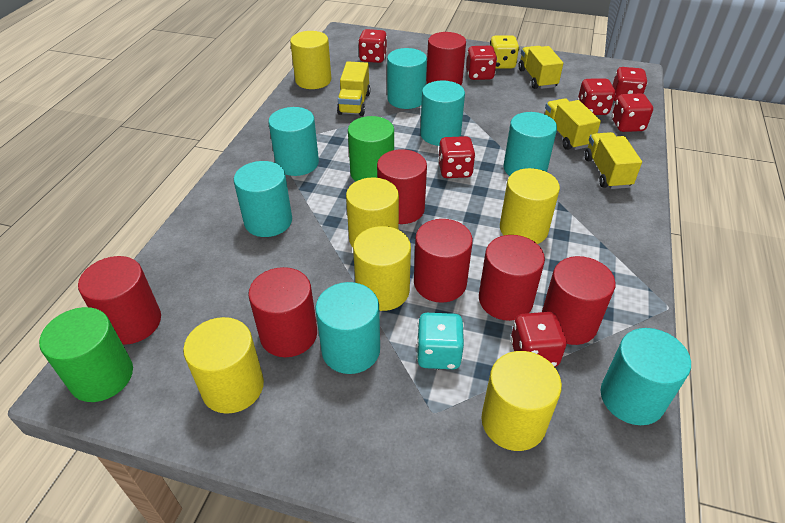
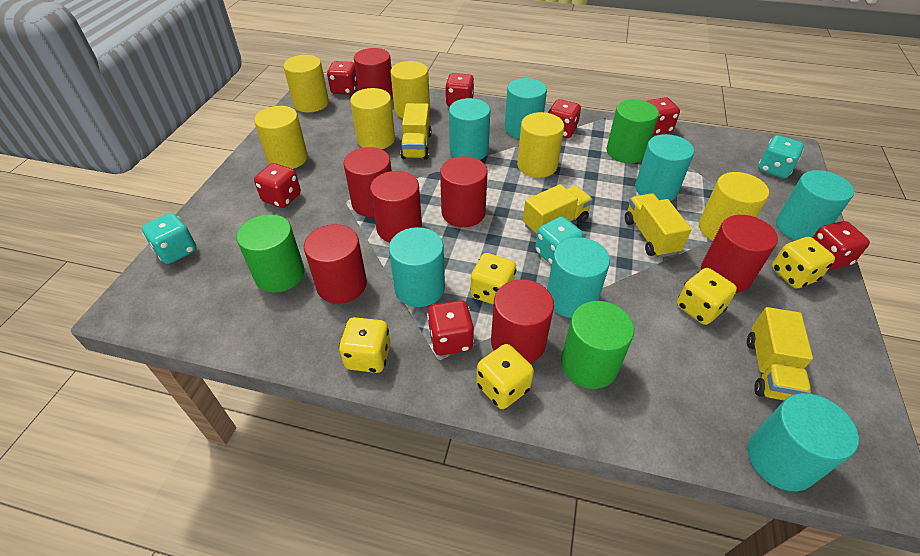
green cylinder: [39,307,133,402] [348,116,394,182] = 2 -> [237,214,305,293] [561,301,634,389] [607,99,659,163] = 3
turquoise dice: [416,313,464,369] = 1 -> [142,213,196,264] [535,216,584,265] [758,135,804,178] = 3
yellow dice: [490,35,519,69] = 1 -> [339,317,391,373] [470,253,516,305] [476,344,534,409] [677,268,737,325] [772,237,835,288] = 5

